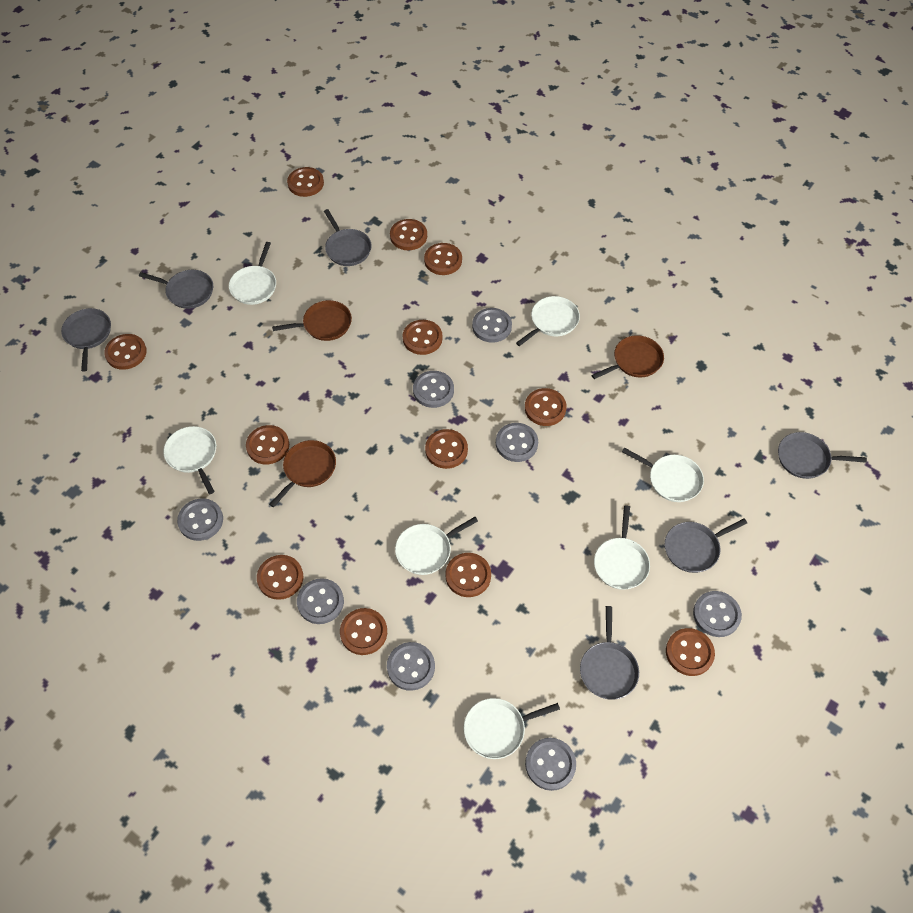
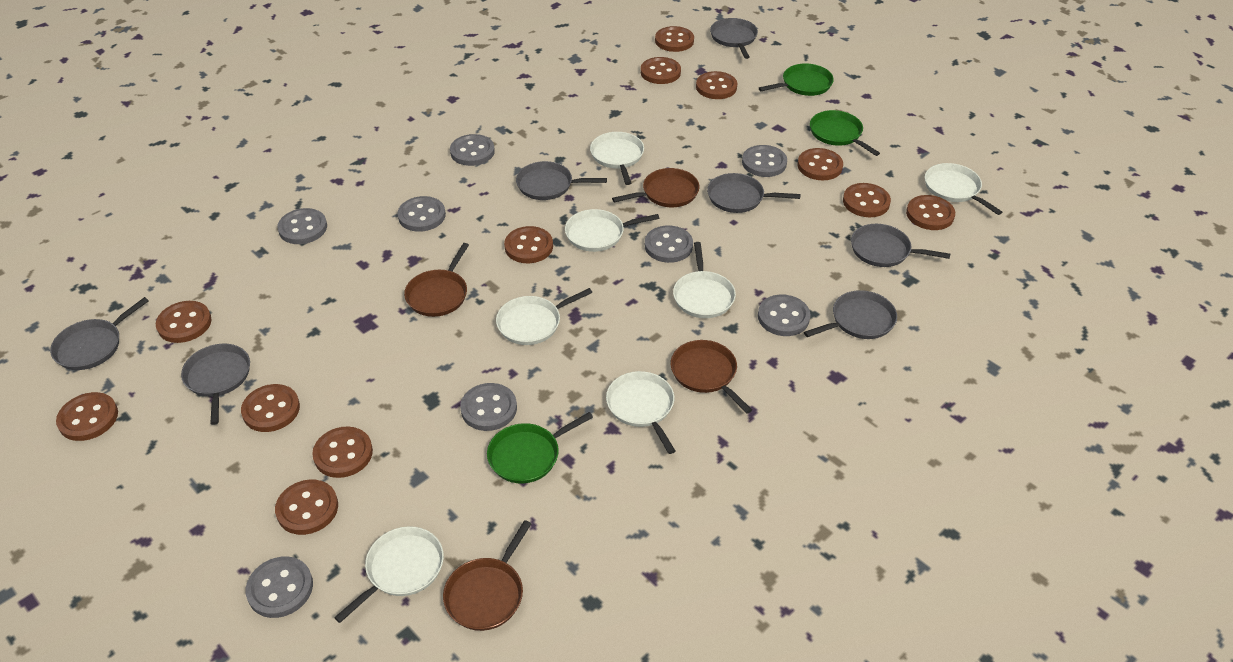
brown pan: [269,440,336,507] [272,300,352,341] [592,335,664,379] = 3 -> [404,243,469,317] [443,520,531,631] [612,168,700,207] [671,340,752,414] = 4
green pan: none = 0 -> [487,412,593,483] [759,64,834,96] [810,110,880,156] = 3
grey pan: [61,308,111,372] [139,270,213,309] [324,209,372,266] [580,606,639,700] [665,518,747,573] [778,432,867,479] = 6 -> [50,297,149,370] [181,344,250,425] [516,161,607,200] [707,173,801,213] [710,18,758,59] [804,290,897,339] [851,224,950,267] = 7

